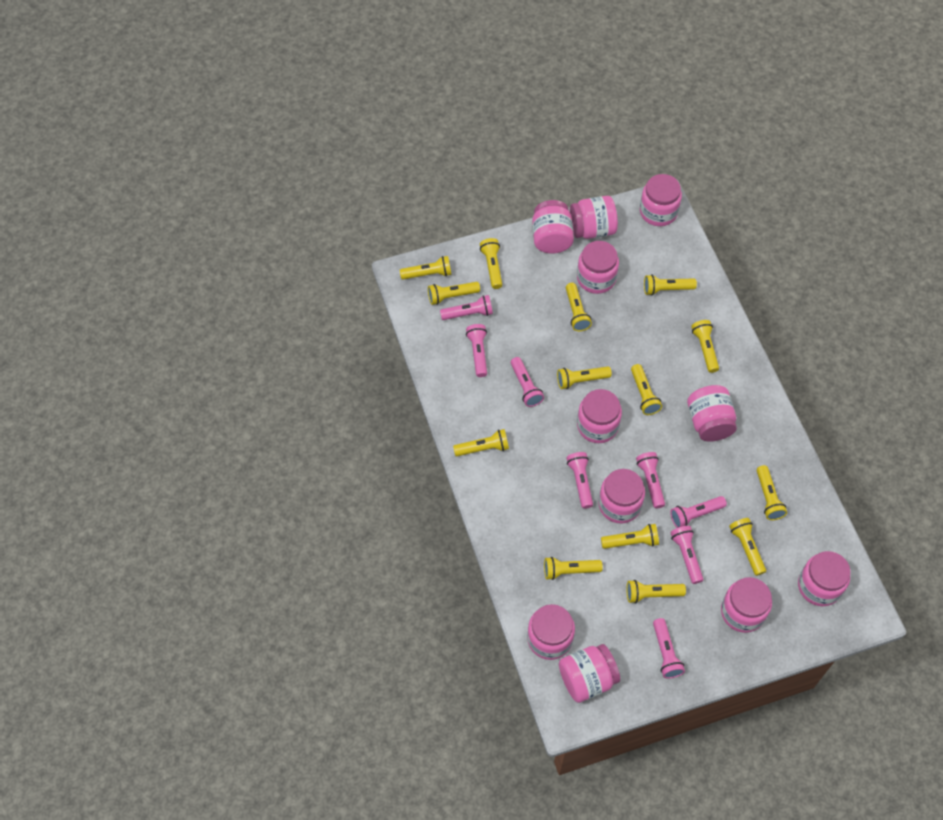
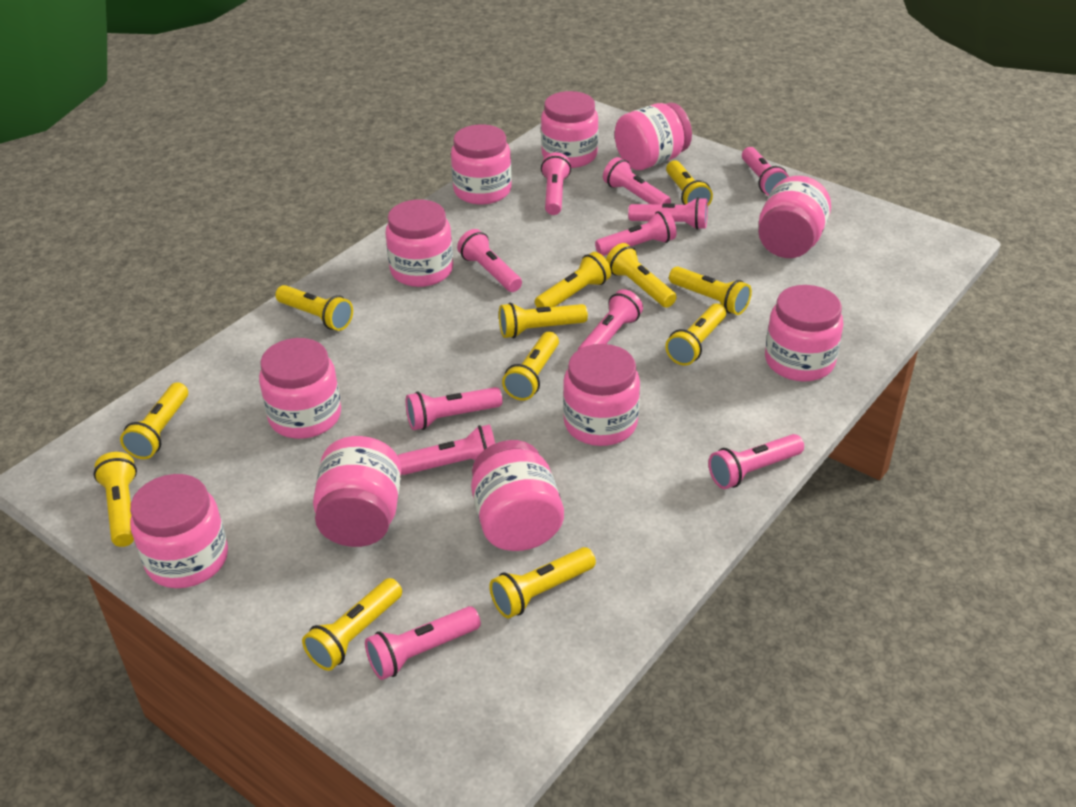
pink flashlight: [440,295,493,320] [466,324,487,377] [511,357,544,407] [566,452,593,509] [636,452,665,509] [653,618,685,679] [670,496,727,528] [670,526,703,584] = 8 -> [365,606,481,680] [398,424,495,475] [406,387,502,430] [457,229,522,292] [541,152,571,215] [578,289,643,350] [595,210,677,256] [603,157,671,204] [628,197,708,230] [708,434,804,489] [742,147,789,196] = 11
yellow flashlight: [400,256,452,280] [428,282,480,305] [453,429,509,456] [480,238,502,289] [544,557,603,580] [557,366,612,389] [566,283,592,331] [601,524,659,549] [626,580,686,603] [631,364,662,415] [644,275,697,296] [691,320,719,373] [729,518,766,576] [757,465,787,520] = 14 -> [93,452,137,547] [120,382,188,459] [275,285,353,331] [302,578,402,671] [489,547,596,618] [499,303,588,338] [502,332,559,401] [535,252,611,308] [606,243,677,308] [665,303,726,366] [666,160,713,206] [669,266,752,315] = 12

